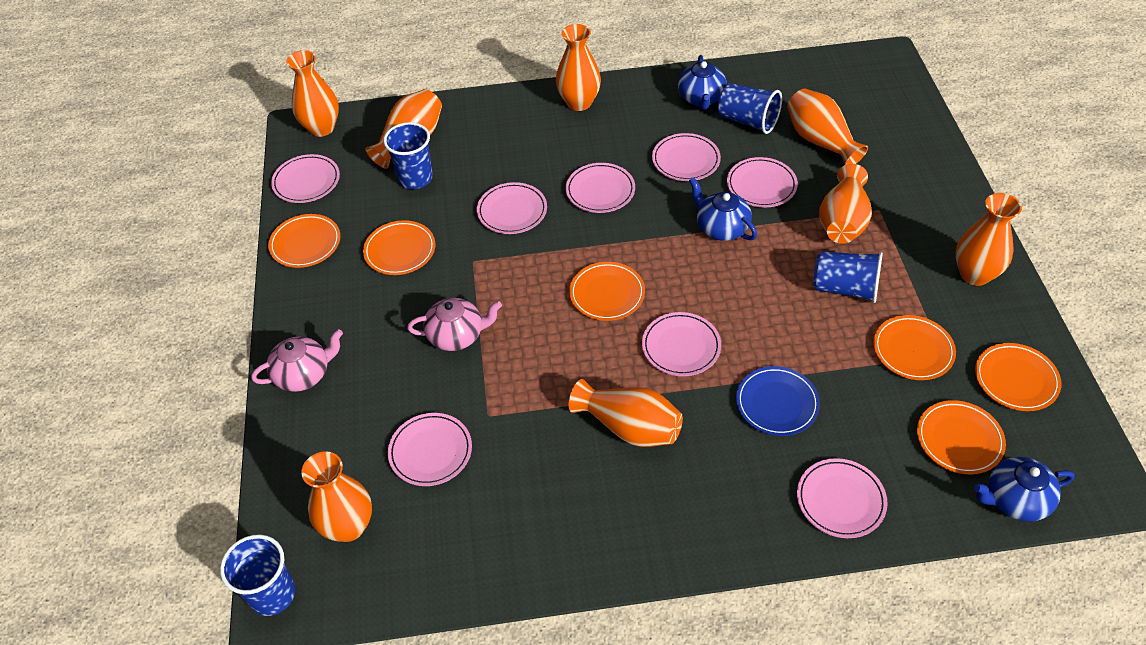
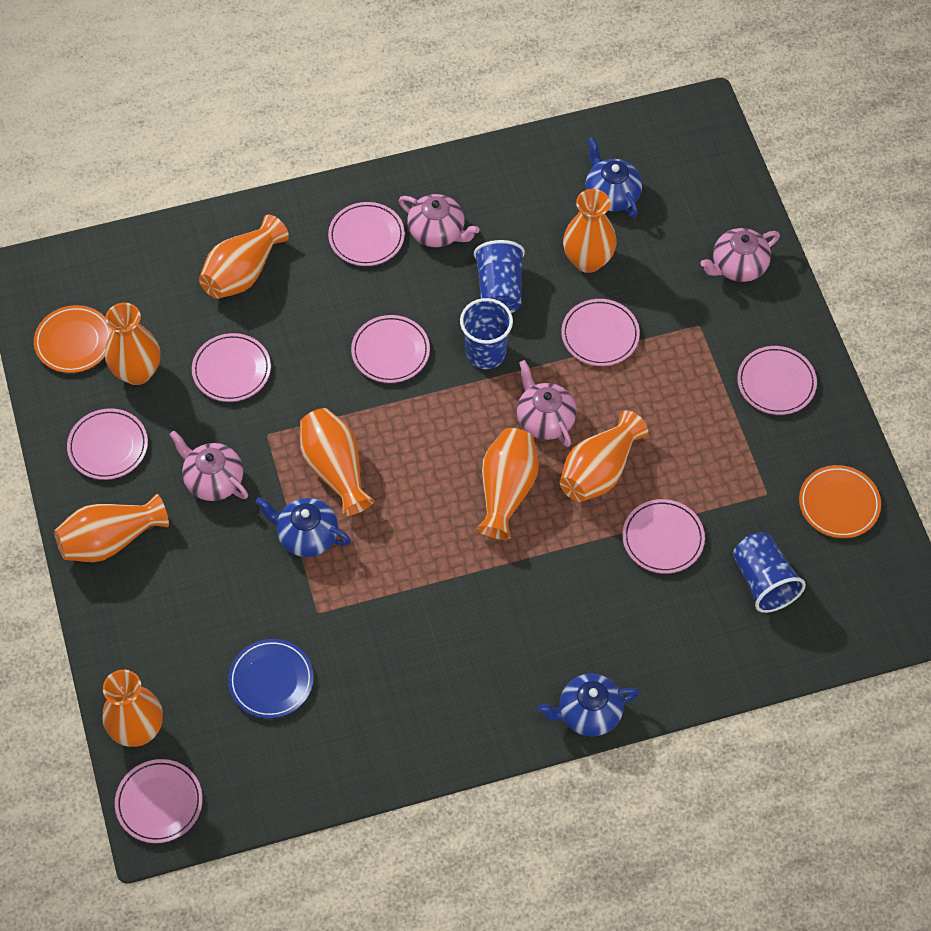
blue cup: [220,535,295,616] [383,122,433,189] [718,83,782,134] [813,251,883,303] = 4 -> [460,298,513,369] [474,240,525,313] [733,532,806,613] = 3
orange plate: [268,214,340,268] [363,220,435,275] [569,262,645,321] [873,315,956,380] [917,400,1006,474] [975,343,1061,411] = 6 -> [34,305,112,373] [799,465,881,538] = 2
pink teapot: [251,329,343,392] [407,298,502,351] = 2 -> [169,431,248,501] [399,194,480,247] [517,360,577,447] [700,228,780,282] = 4

